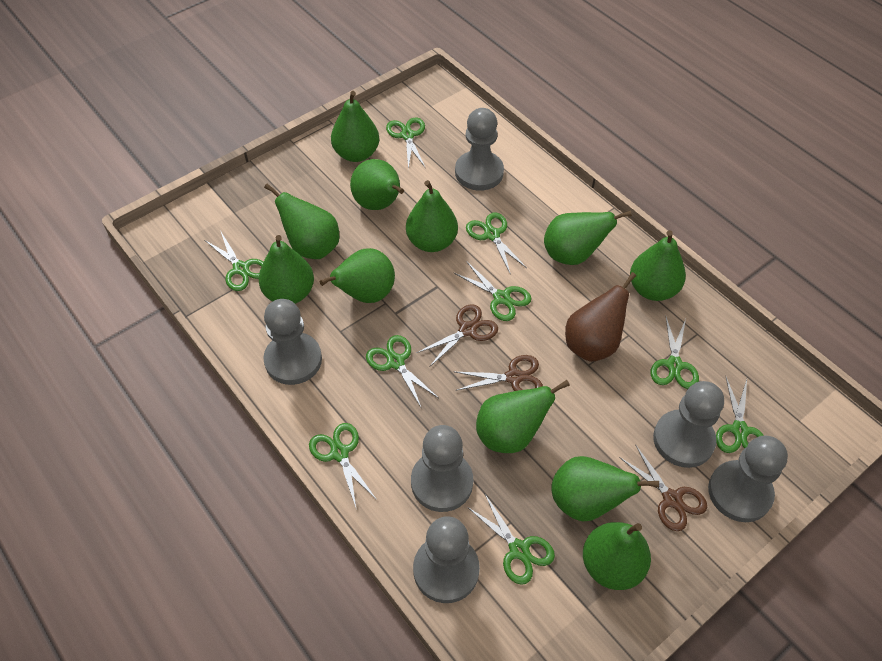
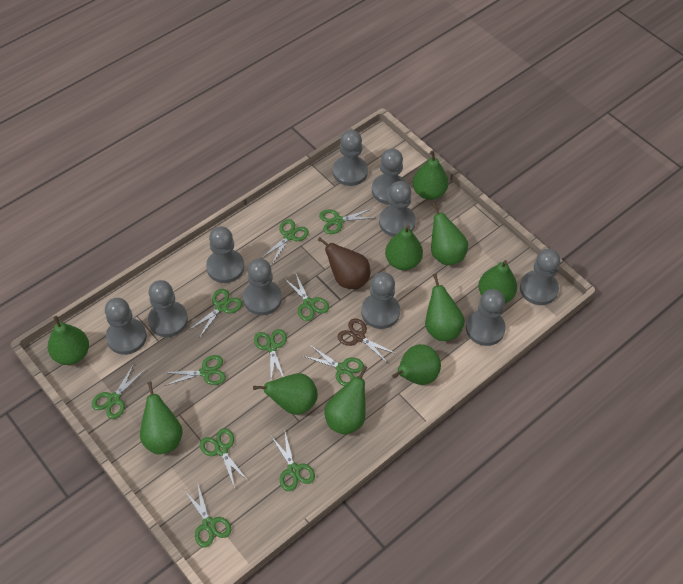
brown scissors: [417,305,498,366] [455,355,543,391] [619,444,707,531] = 3 -> [338,319,396,362] = 1
green pear: [259,235,314,304] [264,184,339,259] [320,248,395,303] [331,91,379,162] [350,159,404,210] [406,180,458,252] [476,380,570,453] [544,211,632,265] [551,456,659,522] [583,522,651,590] [630,230,686,301] = 11 -> [48,316,89,365] [140,382,183,454] [253,373,318,415] [324,366,367,435] [385,225,423,270] [392,344,441,385] [413,150,449,200] [425,273,465,341] [431,202,468,265] [478,260,517,303] = 10
green scissors: [205,232,263,291] [309,423,377,507] [366,335,438,409] [386,117,425,169] [454,261,532,321] [466,213,527,275] [467,493,555,585] [651,317,699,389] [716,377,764,453] = 9 -> [92,364,146,419] [163,355,226,386] [183,485,231,547] [189,289,242,338] [200,428,249,488] [254,329,287,380] [262,219,309,264] [271,432,315,491] [284,272,329,321] [303,345,364,386] [319,208,373,234] = 11
grey pawn: [263,299,322,385] [411,425,473,512] [413,516,480,603] [455,108,504,191] [653,381,724,468] [708,435,788,522] = 6 -> [105,298,147,355] [148,280,188,337] [206,227,244,283] [243,259,282,315] [333,130,368,186] [361,272,400,329] [372,148,406,205] [379,181,416,237] [466,289,506,346] [520,249,560,305] = 10

